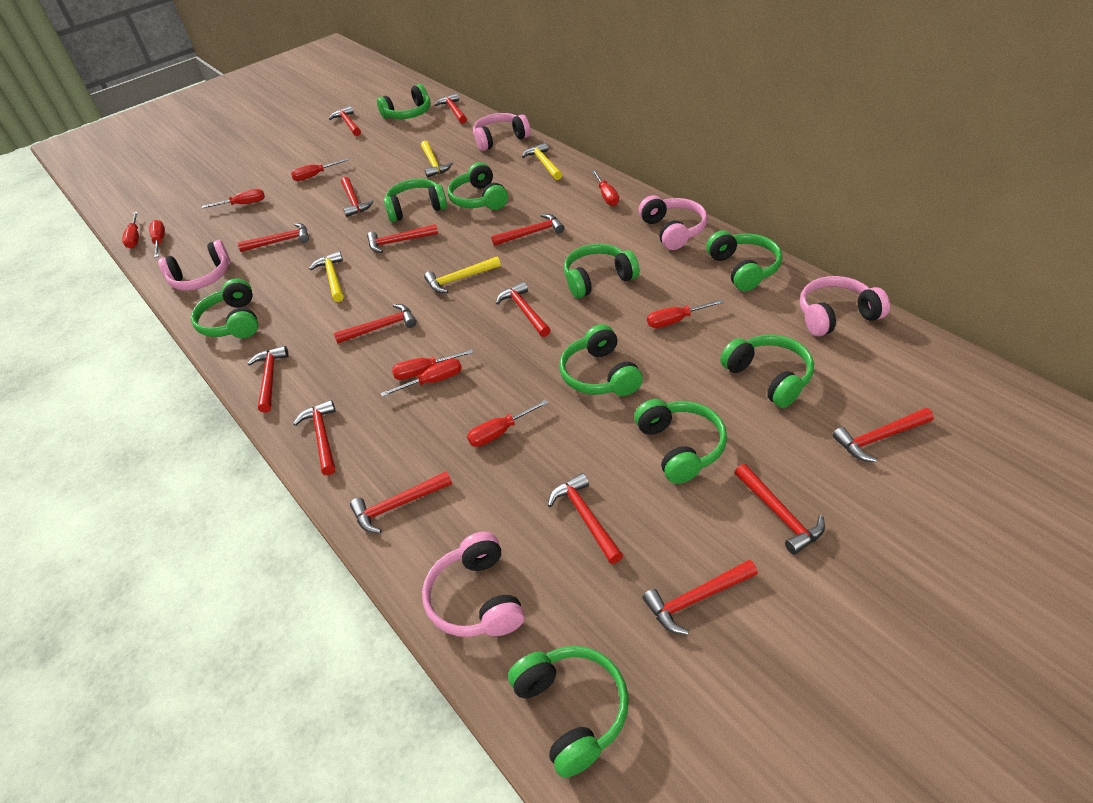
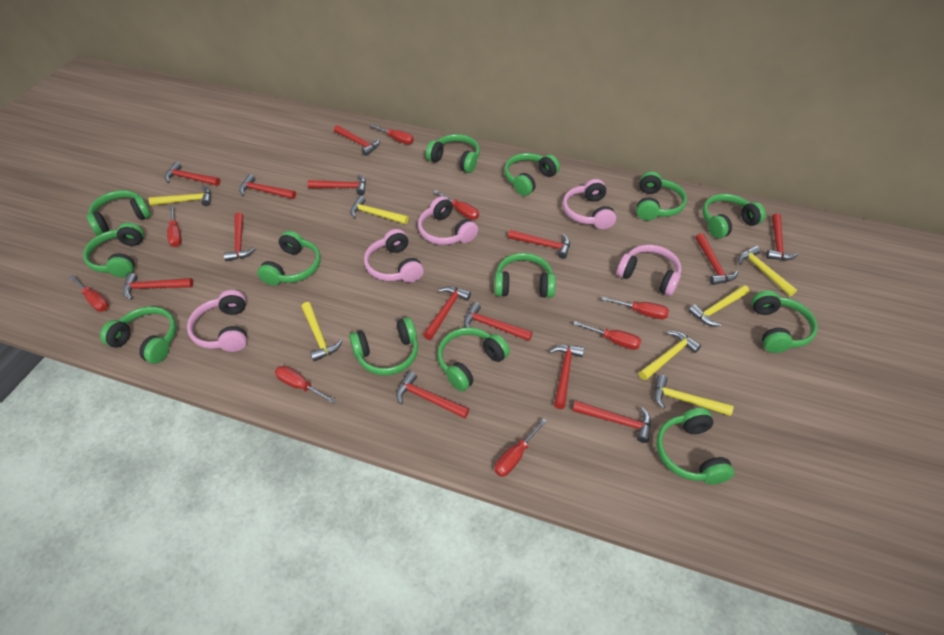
green headphones: [191,278,258,338] [377,84,431,119] [384,179,447,222] [448,162,508,210] [508,646,629,778] [559,324,643,396] [564,244,640,298] [634,399,727,484] [706,231,782,291] [720,335,814,408] = 10 -> [83,223,144,277] [87,190,151,236] [100,306,177,364] [257,231,321,286] [349,317,418,375] [426,134,480,173] [437,327,510,391] [494,253,556,298] [504,153,560,196] [636,171,687,221] [656,408,734,484] [702,194,766,238] [752,290,818,353] = 13
red hammer: [238,223,309,252] [248,346,289,413] [293,400,336,475] [329,106,361,136] [334,304,417,344] [341,177,373,217] [350,471,452,533] [367,224,438,253] [435,93,467,124] [491,214,564,246] [496,281,551,337] [548,473,623,564] [643,560,758,635] [735,464,825,555] [832,408,934,462] = 15 -> [123,273,193,300] [164,162,220,186] [224,212,256,261] [239,174,296,199] [308,174,366,195] [334,125,380,156] [396,371,469,419] [423,286,471,340] [464,302,533,341] [508,230,570,259] [549,345,584,409] [573,400,651,443] [695,233,738,285] [766,213,798,260] = 14
red screwdriver: [122,211,139,248] [149,220,165,257] [202,189,265,208] [291,158,349,181] [381,358,462,397] [392,349,473,380] [467,399,548,447] [592,170,619,206] [647,299,724,328] = 9 -> [70,275,109,312] [167,206,182,247] [275,366,336,403] [369,124,414,144] [434,190,479,220] [495,418,547,477] [574,321,641,350] [602,297,669,319] = 8
yellow hammer: [309,251,344,302] [421,141,453,178] [424,256,501,293] [522,142,562,180] = 4 -> [148,185,211,206] [301,302,342,361] [350,196,409,224] [639,331,701,381] [654,375,734,416] [688,285,749,326] [738,246,797,296] = 7

